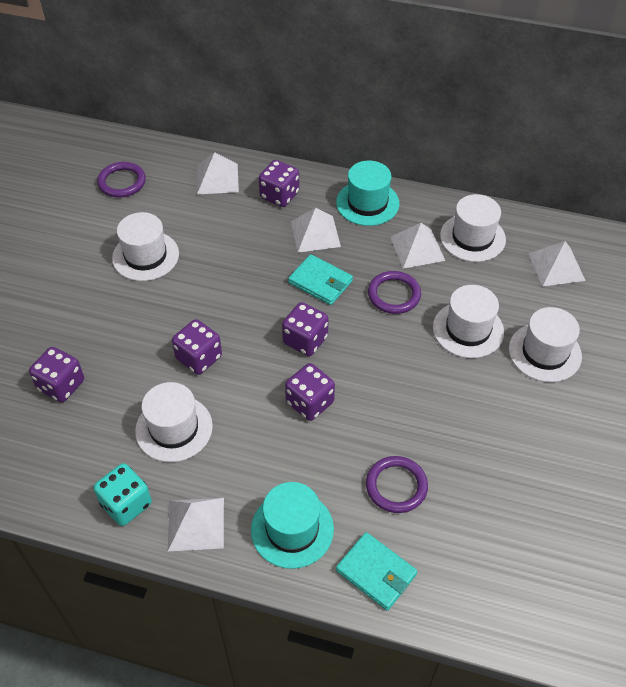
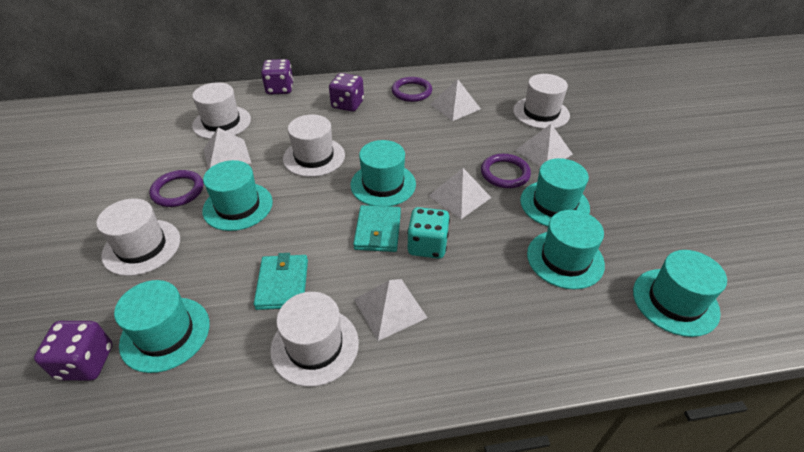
purple dice: [29,347,84,402] [172,319,222,375] [259,160,300,207] [282,302,329,356] [285,363,335,421] = 5 -> [34,321,113,381] [261,59,294,94] [329,73,364,112] = 3
turquoise hat: [251,482,334,569] [336,161,399,226] = 2 -> [114,280,210,373] [202,160,273,231] [351,140,416,206] [520,158,590,227] [527,210,605,290] [633,250,727,337] = 6

